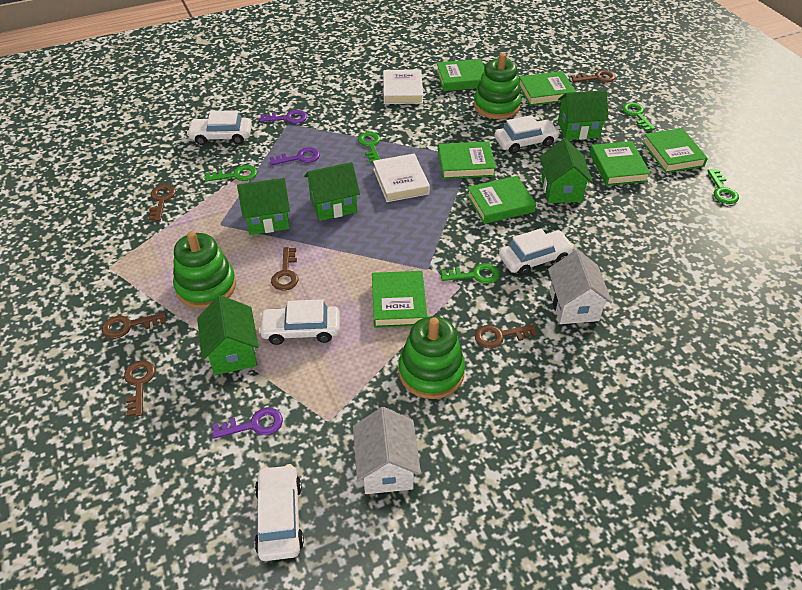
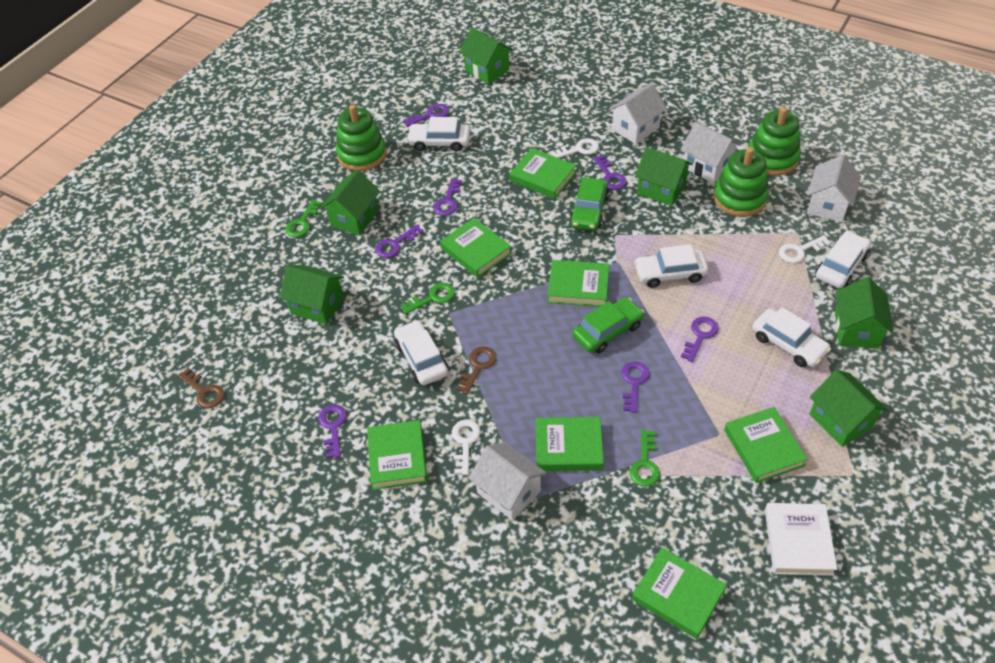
brown key: [102,312,166,339] [124,360,155,417] [148,184,176,221] [271,247,298,291] [474,324,538,348] [571,70,616,82] = 6 -> [178,368,225,408] [456,346,497,395] = 2
green car: none = 0 -> [569,177,609,231] [572,297,644,353] = 2
green house: [197,295,259,375] [237,178,290,235] [304,162,360,221] [540,138,593,203] [558,90,608,140] = 5 -> [280,265,344,325] [320,170,380,236] [459,27,513,84] [635,147,693,206] [810,370,888,447] [835,277,893,348] = 6
green key: [205,165,257,182] [358,132,380,163] [441,263,500,284] [622,102,655,131] [707,169,739,204] = 5 -> [285,200,322,237] [401,283,455,314] [630,430,660,487] = 3
purple key: [212,408,283,439] [259,110,307,124] [270,147,320,165] = 3 -> [318,405,347,458] [375,224,423,258] [403,104,449,127] [433,178,462,216] [593,155,627,190] [621,361,650,413] [681,317,719,362] = 7
white book: [373,154,430,202] [383,69,423,104] = 2 -> [765,503,837,576] = 1
white house: [353,407,421,494] [548,250,612,324] = 2 -> [469,442,547,521] [608,83,667,144] [681,122,741,183] [807,155,861,222] = 4
white key: none = 0 -> [452,420,480,475] [550,138,599,158] [779,235,831,263] = 3

